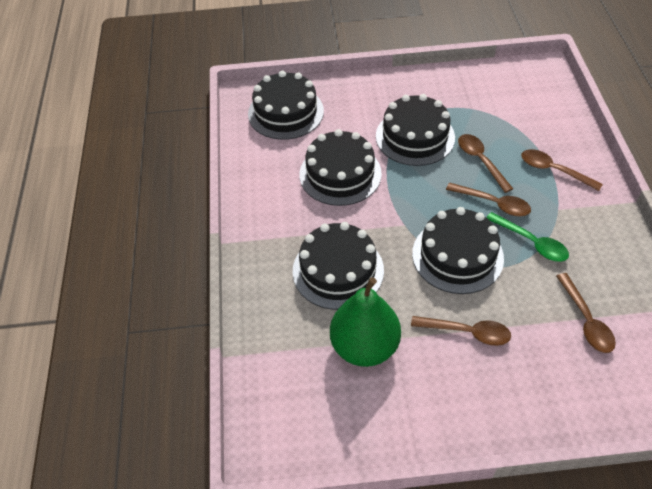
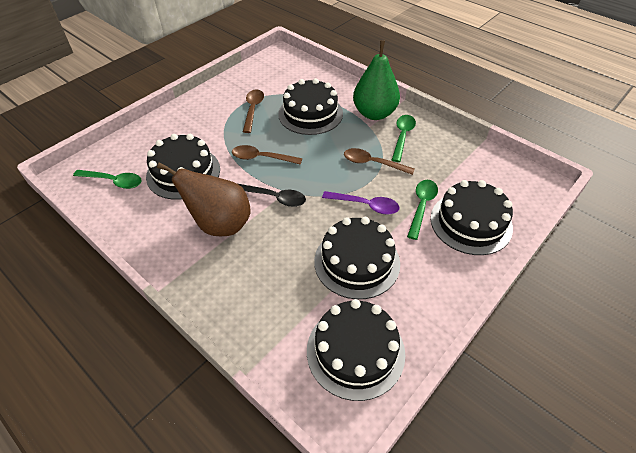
black spoon: none = 0 -> [238,184,306,207] = 1
brown pear: none = 0 -> [157,162,251,236] = 1
brown spoon: [411,316,511,346] [446,182,531,216] [458,134,513,193] [521,149,603,191] [556,273,616,353] = 5 -> [232,145,302,165] [243,89,264,133] [344,148,415,175] = 3
green spoon: [486,212,569,262] = 1 -> [73,170,142,189] [392,115,416,162] [407,180,438,240] = 3
purple spoon: none = 0 -> [322,191,399,214] = 1

